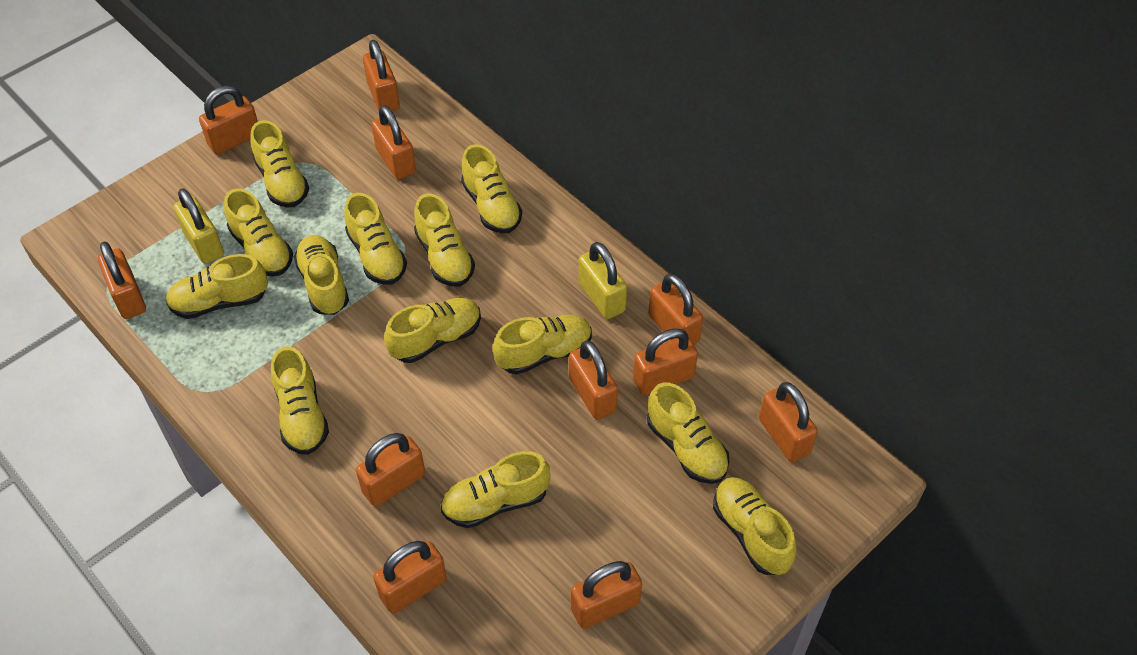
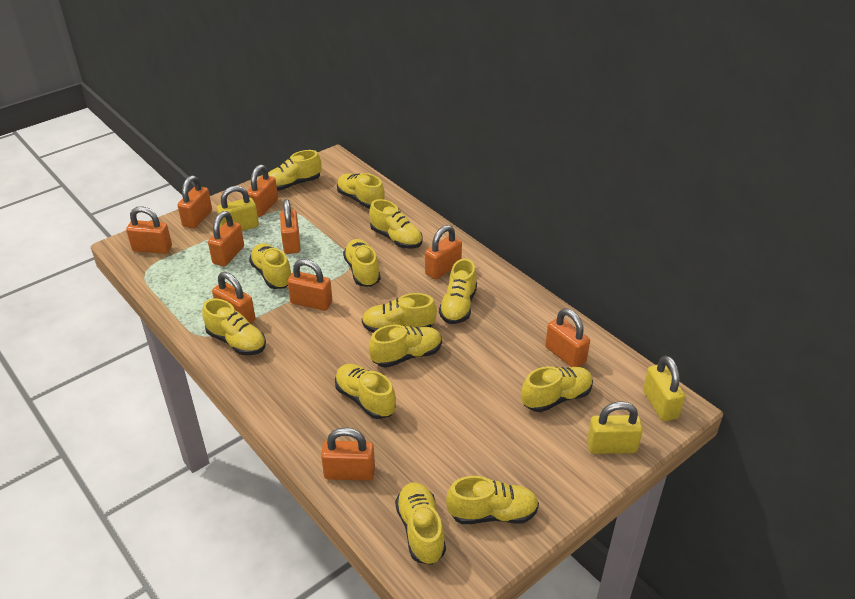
orange padlock: [98,241,146,319] [199,86,258,155] [356,433,425,506] [363,40,400,111] [371,105,416,179] [373,541,447,614] [569,340,618,420] [571,561,642,629] [633,328,698,395] [649,273,703,344] [759,382,818,462] = 11 -> [126,206,172,254] [177,175,212,229] [208,211,244,266] [212,272,255,324] [247,165,278,217] [280,199,300,254] [287,259,332,311] [321,427,375,481] [425,225,462,280] [545,308,590,367] = 10
yellow padlock: [173,188,224,264] [579,242,627,319] = 2 -> [217,186,259,231] [587,401,643,454] [643,356,685,421] = 3

